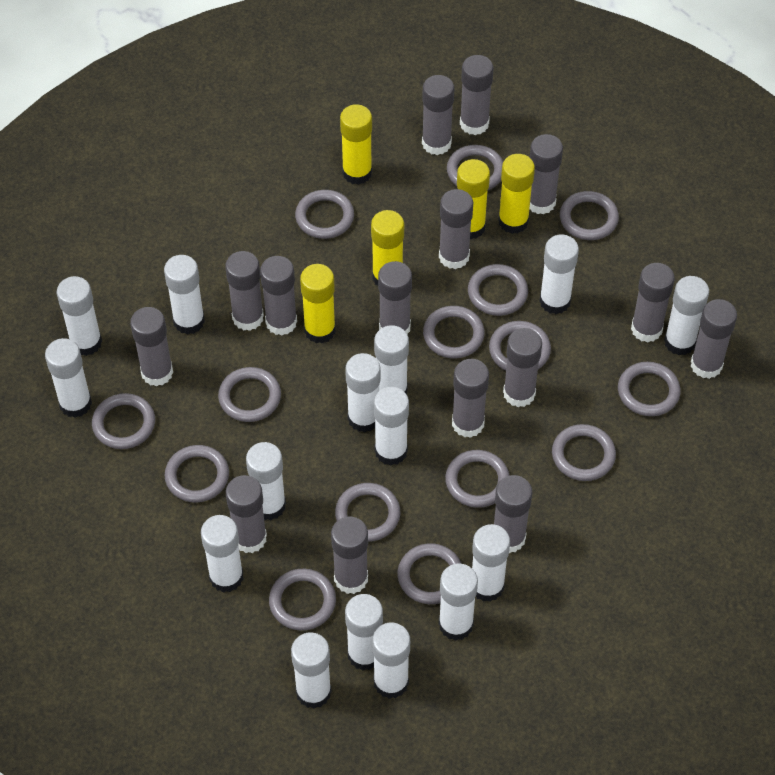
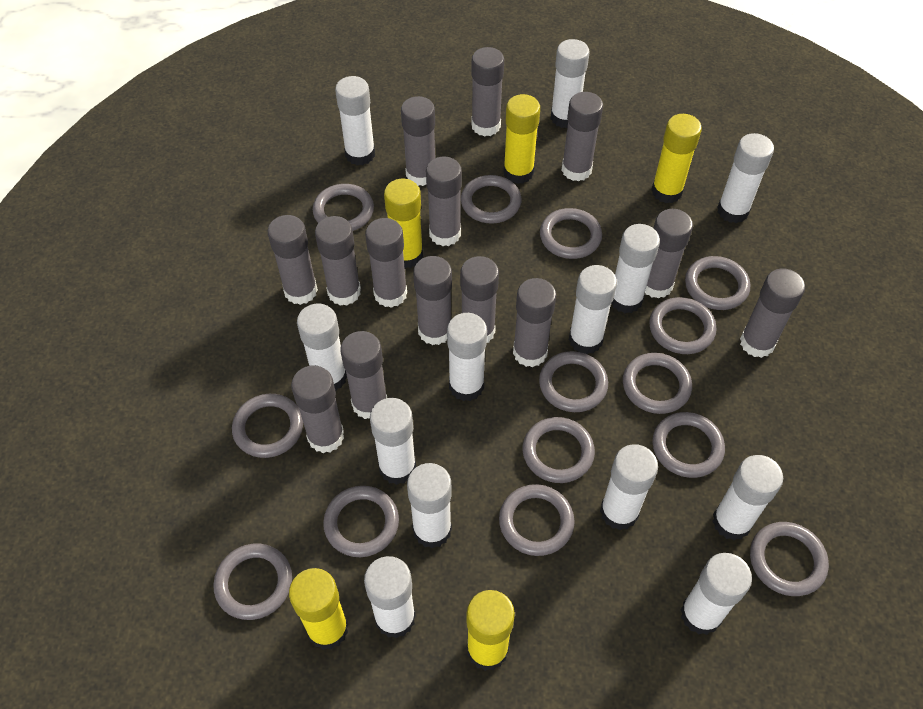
grey glue stick: [130,307,173,386] [225,251,264,331] [226,475,267,553] [260,256,297,336] [331,517,368,594] [378,261,412,335] [422,75,454,155] [439,189,473,269] [452,359,489,438] [460,55,494,135] [494,475,532,553] [503,328,542,407] [529,134,563,215] [631,263,675,342] [691,299,737,379] = 15 -> [268,215,318,305] [291,365,344,453] [315,216,361,306] [340,331,387,419] [365,218,407,308] [401,96,435,186] [413,256,452,345] [426,156,462,246] [460,256,499,343] [471,47,504,136] [513,278,556,367] [561,92,603,182] [645,209,693,299] [740,268,805,358] = 14
grey ring: [92,393,155,449] [164,445,229,503] [218,367,281,422] [269,569,336,631] [295,190,354,239] [335,483,400,542] [398,543,462,604] [423,306,485,359] [445,450,510,508] [447,145,503,190] [468,264,528,316] [489,321,551,371] [552,424,616,481] [560,191,619,240] [618,362,681,416] = 15 -> [213,544,292,620] [232,394,303,458] [313,184,374,231] [323,486,399,557] [461,175,521,224] [499,484,575,556] [523,417,595,483] [539,351,608,412] [540,208,602,259] [623,353,692,414] [649,297,717,354] [652,412,725,478] [685,256,750,310] [750,522,829,596] = 14
white glue stick: [45,338,92,418] [57,276,102,356] [164,255,205,335] [201,515,243,593] [246,442,286,520] [291,632,332,709] [345,353,381,432] [345,594,383,671] [372,623,410,699] [374,325,409,394] [374,387,409,466] [439,563,478,641] [472,524,510,602] [539,234,579,314] [664,276,709,355] = 15 -> [297,304,347,391] [335,76,375,165] [364,556,416,638] [370,398,416,485] [407,463,452,548] [447,313,487,401] [551,39,589,128] [569,265,617,354] [600,444,658,530] [611,224,660,313] [681,553,752,635] [712,455,783,540] [717,133,774,223] = 13

